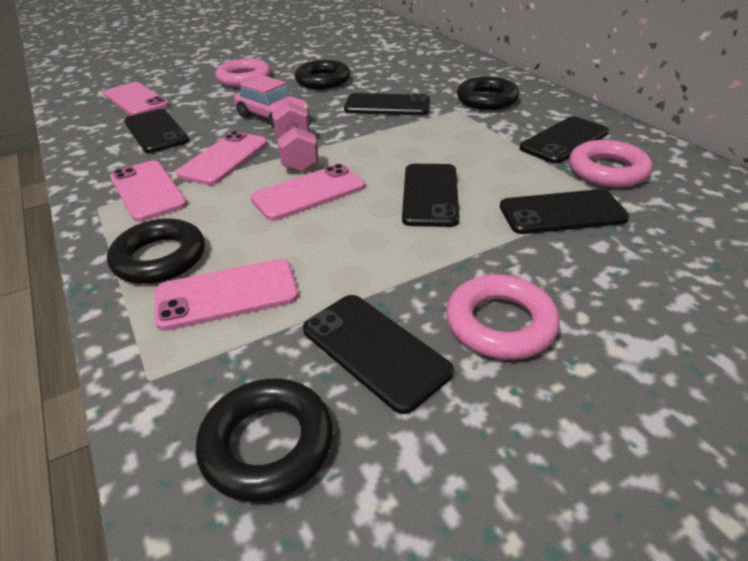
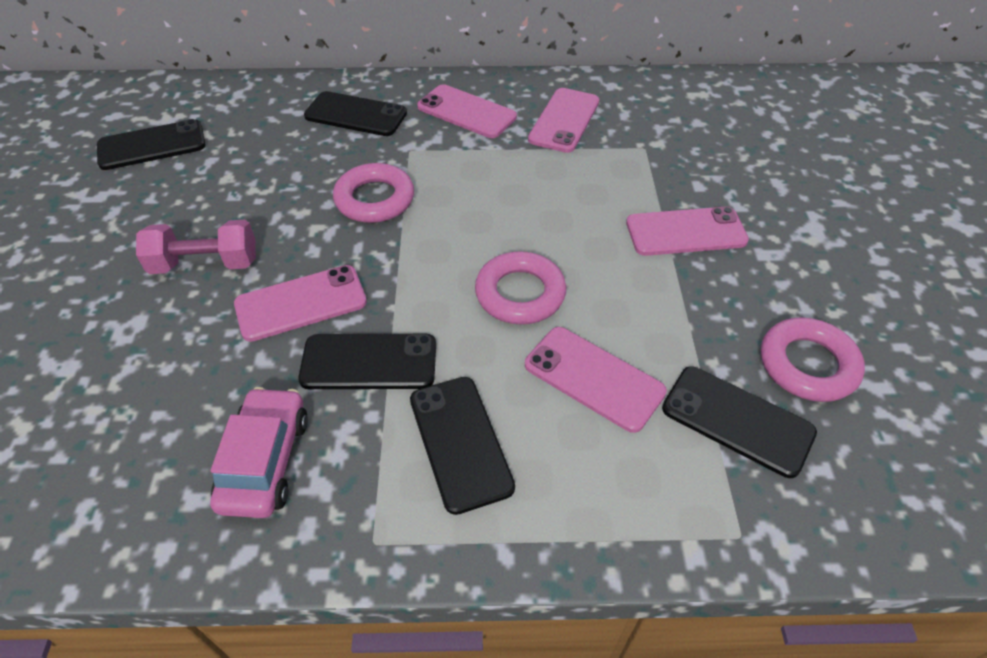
black phone: [124,109,189,153] [303,295,454,414] [344,93,430,115] [402,164,459,227] [500,189,629,234] [519,116,609,163] = 6 -> [97,119,205,170] [298,334,436,389] [304,91,407,136] [410,377,515,515] [662,366,817,478] = 5
black ring: [107,218,205,284] [196,379,333,502] [294,60,350,89] [457,76,519,110] = 4 -> none = 0

